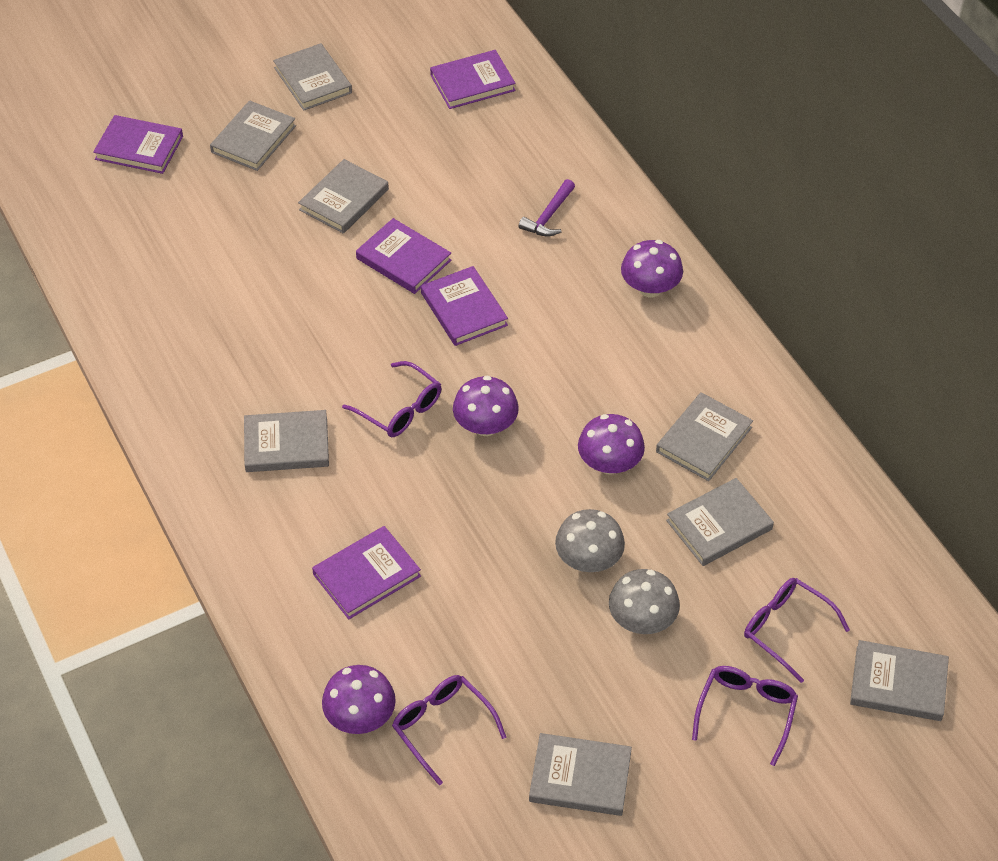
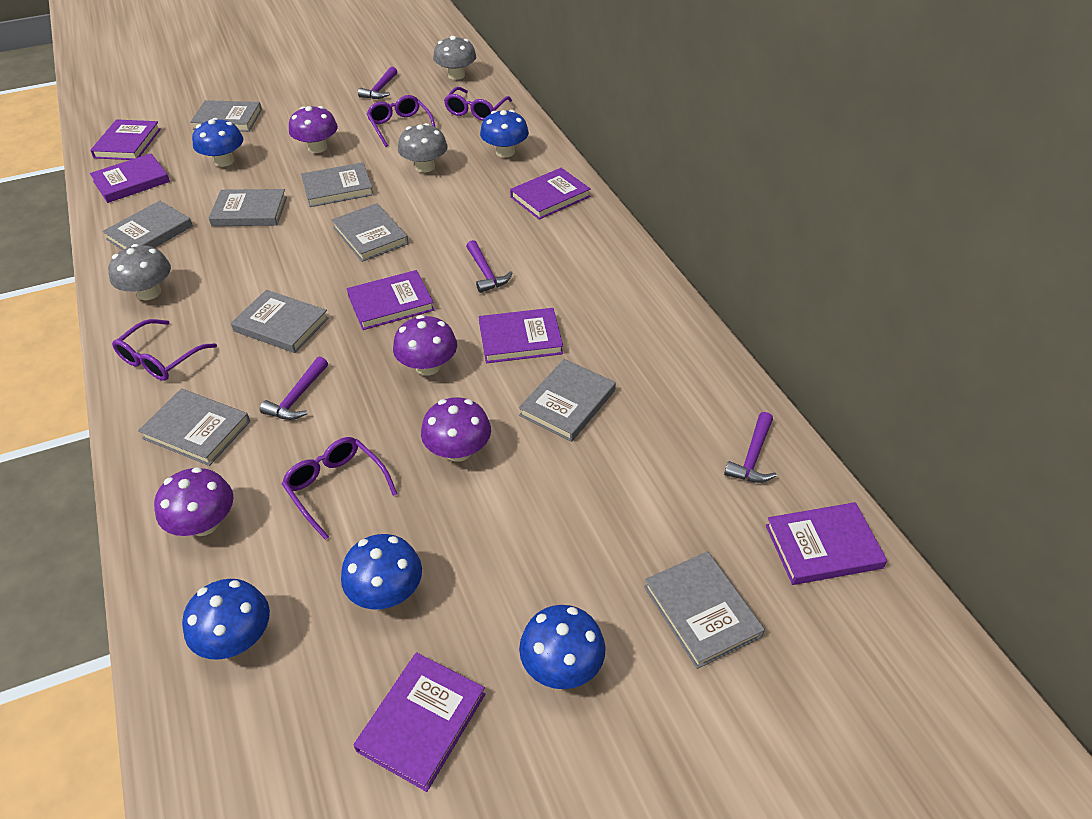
blue mushroom: none = 0 -> [182,579,270,660] [192,118,243,167] [341,534,422,610] [480,110,529,158] [519,605,606,689] = 5
grey book: [210,100,296,171] [244,410,329,472] [273,43,352,111] [298,159,389,234] [529,733,632,816] [656,392,753,481] [666,478,774,566] [850,640,949,721] = 8 -> [102,201,193,250] [138,389,250,466] [190,100,262,132] [209,189,287,226] [231,290,329,353] [301,162,374,207] [332,203,409,262] [519,359,616,442] [644,551,765,669] = 9
grey mushroom: [555,509,625,572] [609,569,680,634] = 2 -> [108,244,171,300] [398,123,448,172] [433,36,476,80] = 3
purple book: [93,115,183,174] [312,526,421,619] [356,218,451,294] [421,266,508,346] [430,50,515,109] = 5 -> [90,119,161,160] [90,153,170,203] [347,270,434,330] [354,652,485,792] [479,308,563,363] [510,168,591,220] [766,502,887,585] = 7
purple hammer: [519,179,575,237] = 1 -> [260,357,328,420] [358,67,397,99] [466,240,512,293] [724,412,777,483] = 4

